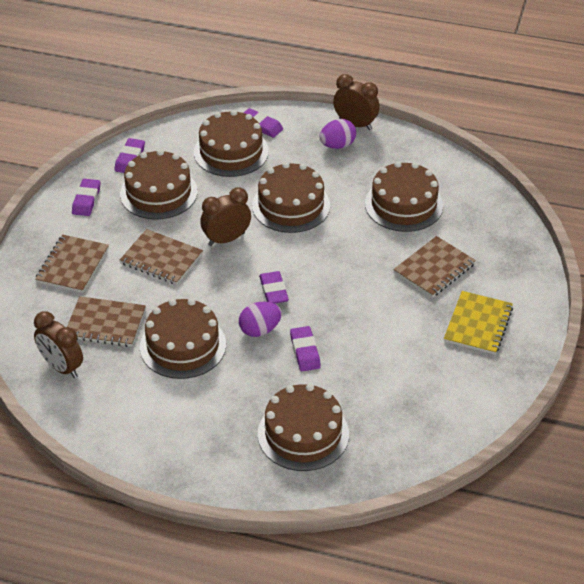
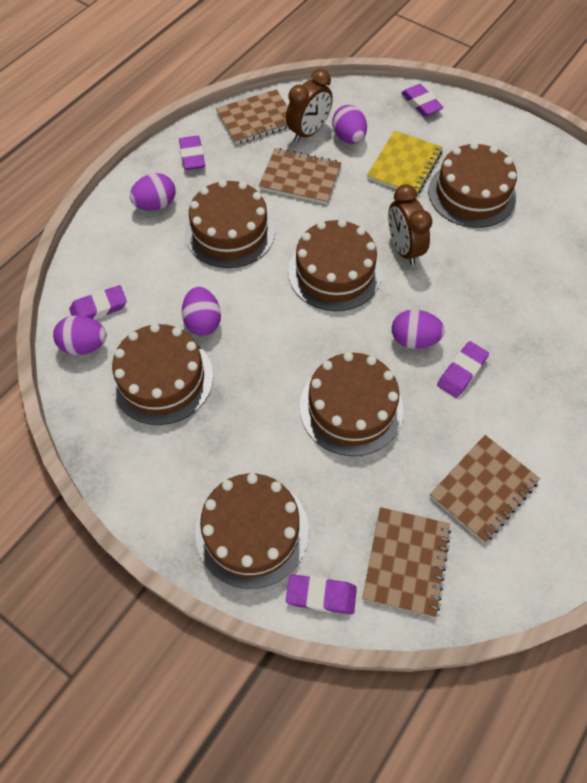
brown clock: [34,311,83,378] [200,187,251,246] [333,74,380,130] = 3 -> [286,69,333,143] [388,184,432,265] = 2
purple egg: [239,302,282,337] [320,119,356,149] = 2 -> [53,316,107,355] [129,173,175,211] [182,287,221,336] [332,105,367,144] [392,309,445,349] = 5

